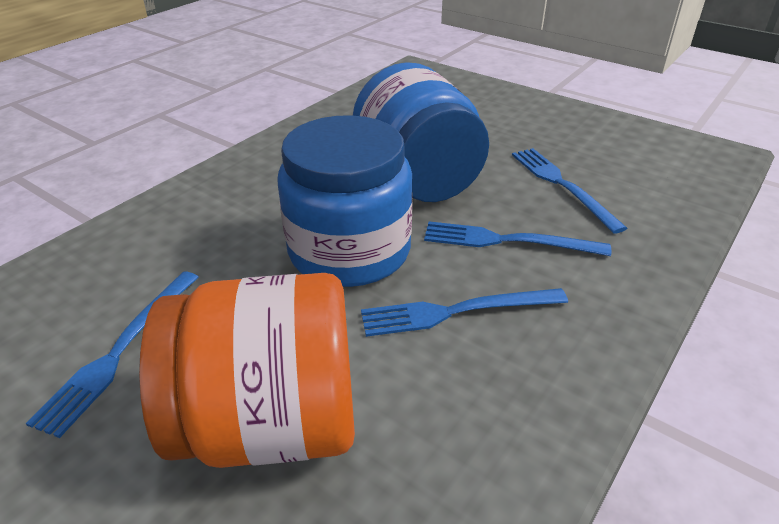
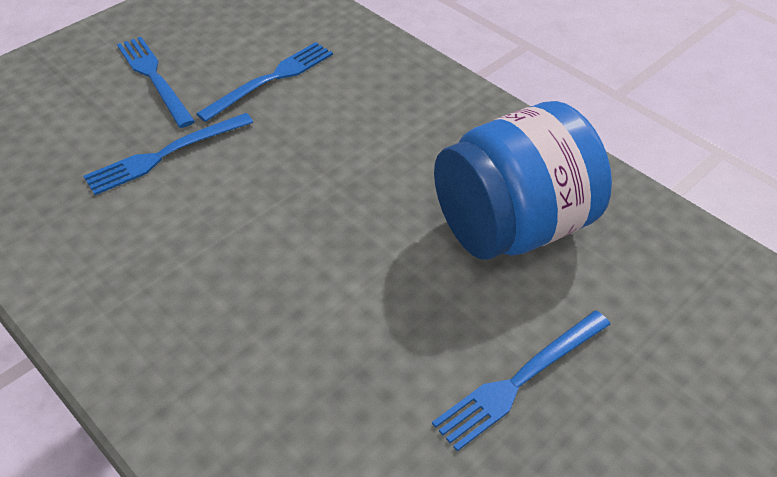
blue jar: [277,115,413,287] [353,62,489,202] = 2 -> [434,101,612,260] = 1
orange jar: [139,273,355,468] = 1 -> none = 0

